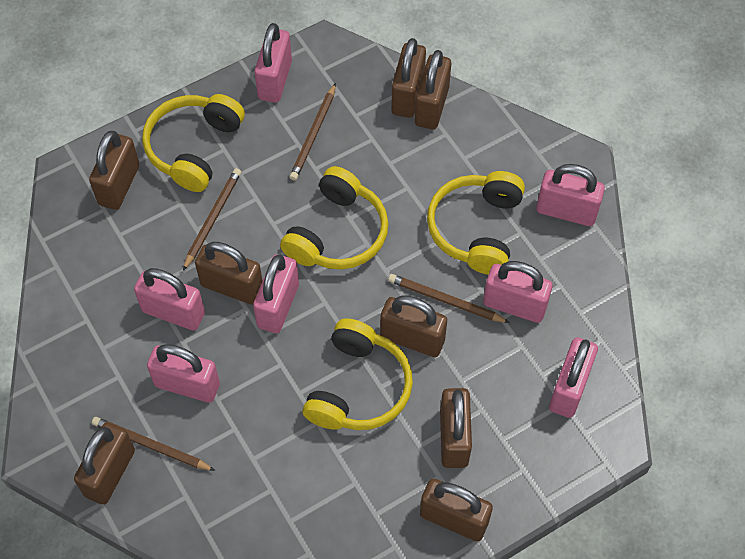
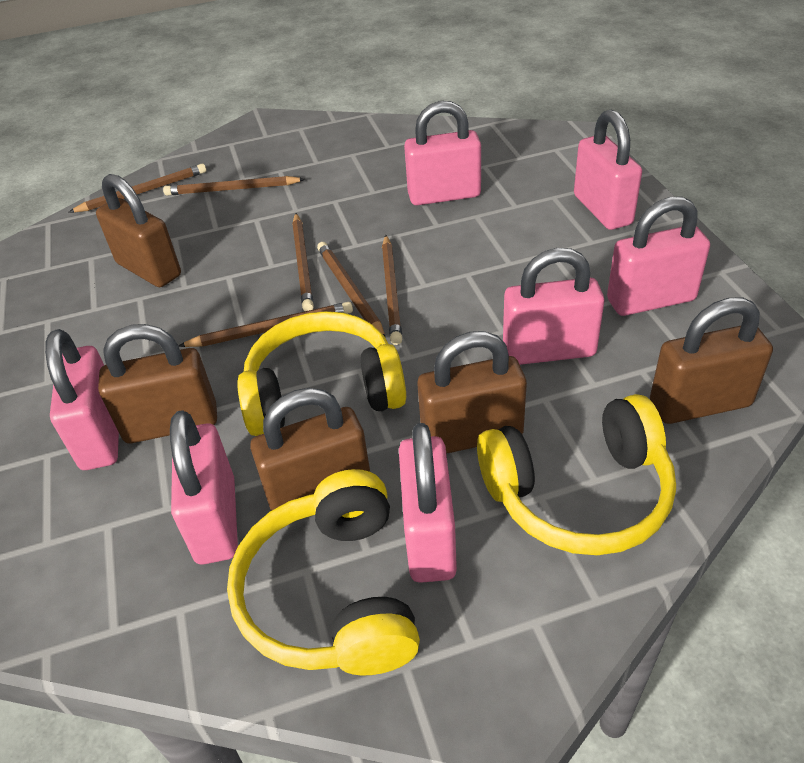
brown padlock: [74,423,135,505] [89,131,140,210] [195,242,262,305] [380,295,447,357] [391,38,426,118] [415,50,451,129] [420,479,493,542] [440,388,472,468] = 8 -> [96,174,181,287] [98,324,217,443] [250,388,370,511] [417,331,527,454] [650,297,773,424] = 5
brown pencil: [92,417,215,471] [183,168,241,271] [289,83,336,181] [388,274,510,323] = 4 -> [68,164,206,213] [163,176,305,196] [178,302,353,347] [292,213,314,311] [317,242,385,336] [382,235,402,345] = 6
yellow headphones: [142,94,245,192] [280,166,388,269] [303,318,413,430] [427,171,525,275] = 4 -> [227,469,420,676] [237,311,406,436] [477,394,676,555] = 3

